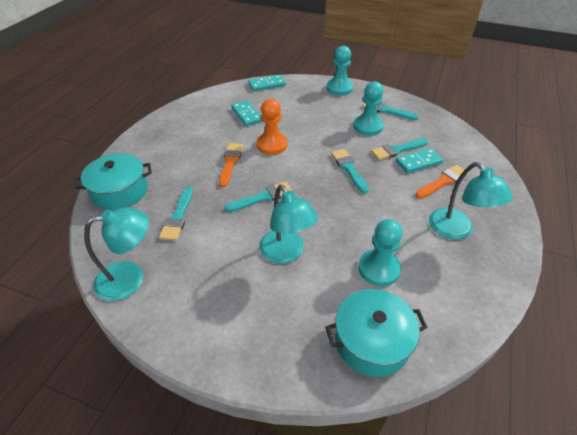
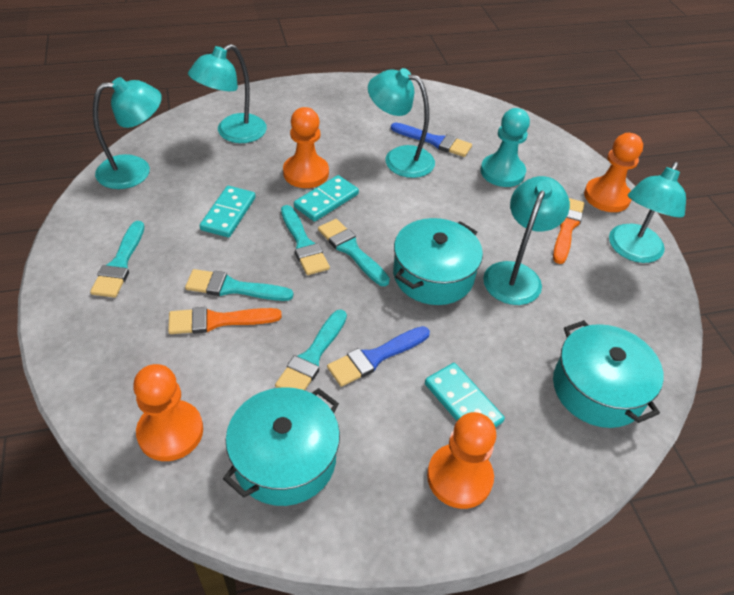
blue brush: none = 0 -> [327,326,430,387] [391,122,472,157] = 2
orange pawn: [256,99,288,155] = 1 -> [133,364,203,461] [283,107,329,188] [427,412,496,509] [584,133,643,212] = 4
turquoise lamp: [84,208,149,301] [259,185,318,264] [429,162,513,240] = 3 -> [93,77,162,189] [188,44,267,143] [368,68,435,178] [483,176,570,305] [609,162,686,263] = 5
turquoise pawn: [326,46,353,96] [353,82,384,136] [358,219,403,286] = 3 -> [481,108,530,187] = 1
turquoise pot: [75,153,152,210] [325,289,428,377] = 2 -> [223,387,340,506] [393,218,483,305] [553,320,664,428] = 3

